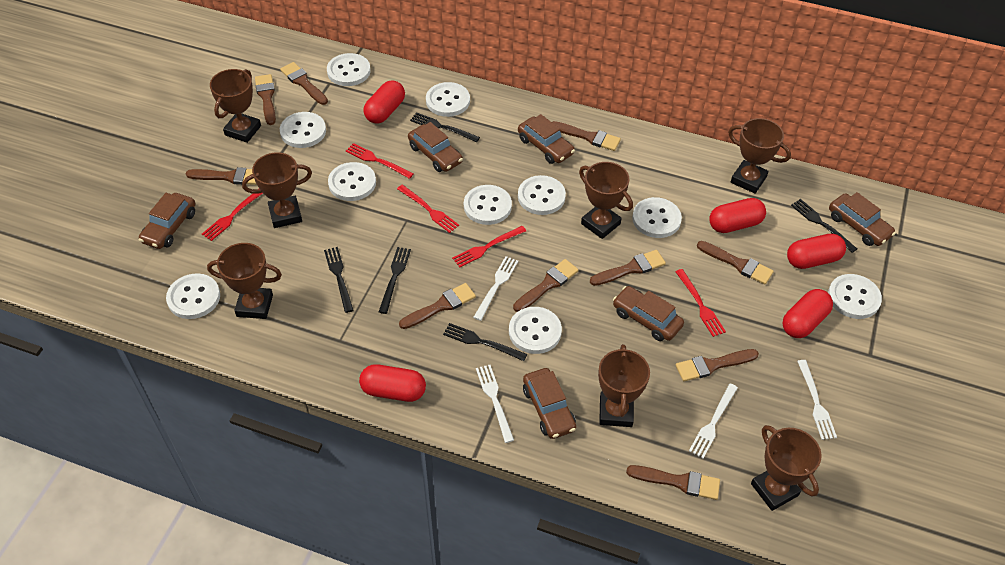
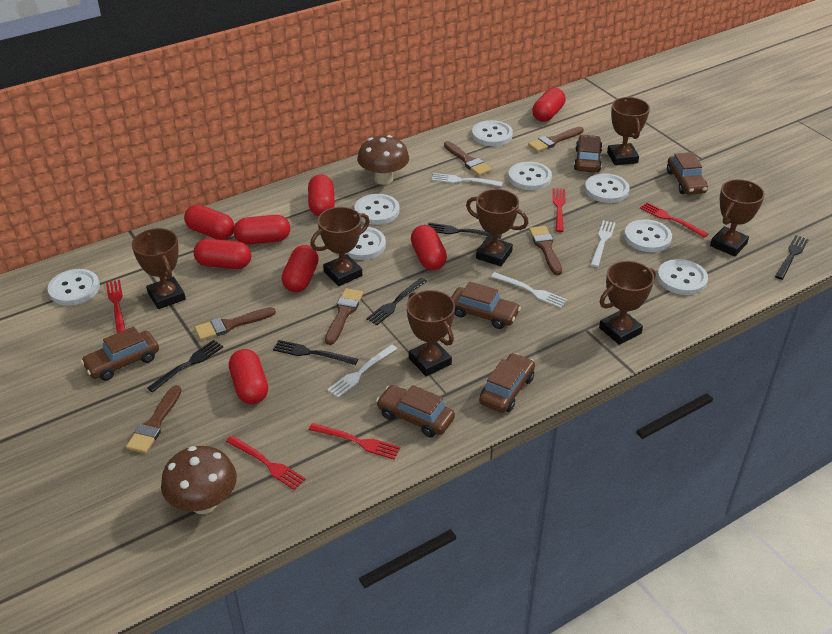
brown brush: [186,167,257,185] [255,74,276,125] [280,62,328,105] [399,283,476,329] [513,259,579,312] [552,121,621,151] [590,250,666,286] [626,465,720,500] [676,349,759,381] [697,241,774,285] = 10 -> [126,385,182,454] [194,307,276,340] [325,288,363,345] [444,141,491,176] [528,127,584,152] [529,226,562,275] = 6
brown mushroom: none = 0 -> [161,446,237,514] [357,135,409,185] = 2
red capsule: [359,364,426,402] [363,80,405,124] [710,198,766,233] [782,289,833,338] [787,234,846,269] = 5 -> [184,205,234,240] [194,239,251,269] [229,349,268,404] [233,215,290,245] [282,245,319,292] [308,174,335,216] [411,225,447,270] [532,88,566,122] = 8
white button: [166,273,220,319] [280,112,326,148] [327,53,371,86] [328,162,376,201] [426,82,470,117] [464,185,512,225] [509,307,562,354] [518,175,566,215] [632,197,682,238] [828,274,882,319] = 10 -> [47,269,100,305] [345,227,386,260] [354,194,400,225] [472,120,513,146] [508,162,552,190] [585,173,630,203] [624,219,672,252] [657,259,708,295] = 8

